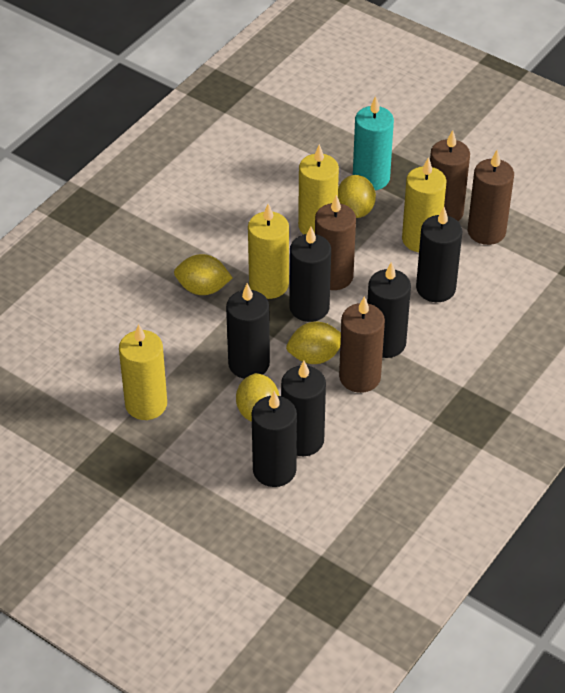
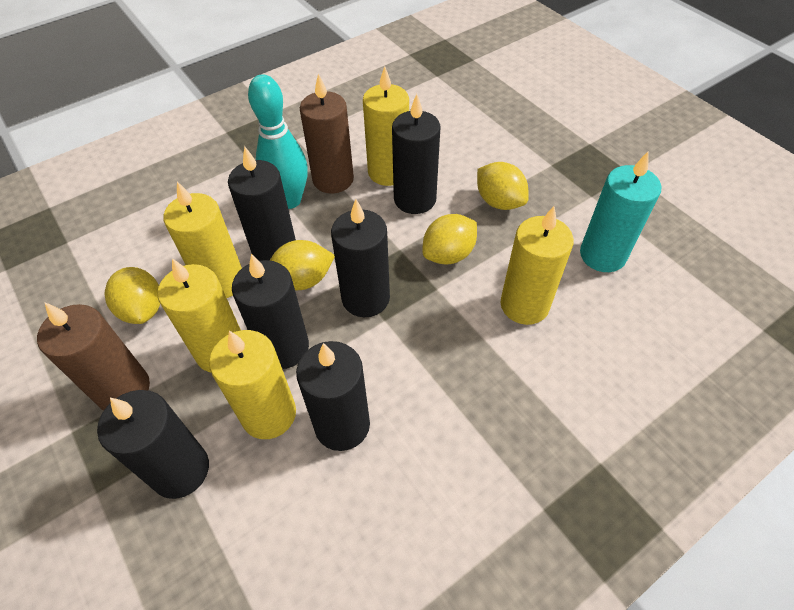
brown candle: [315,195,356,290] [339,296,385,393] [430,130,470,221] [468,150,514,245] = 4 -> [37,302,150,410] [300,73,354,194] = 2
turquoise bowling pin: none = 0 -> [248,74,308,209] = 1
yellow candle: [119,324,167,420] [248,203,289,299] [298,144,339,235] [402,157,446,252] = 4 -> [157,258,241,373] [163,181,242,298] [209,330,296,439] [363,66,409,186] [500,206,574,325] = 5

